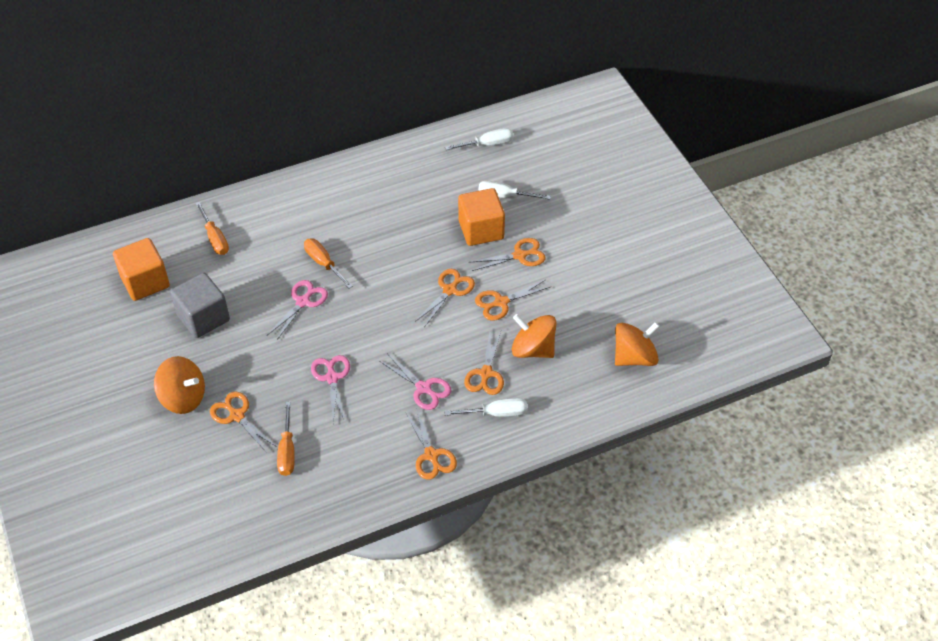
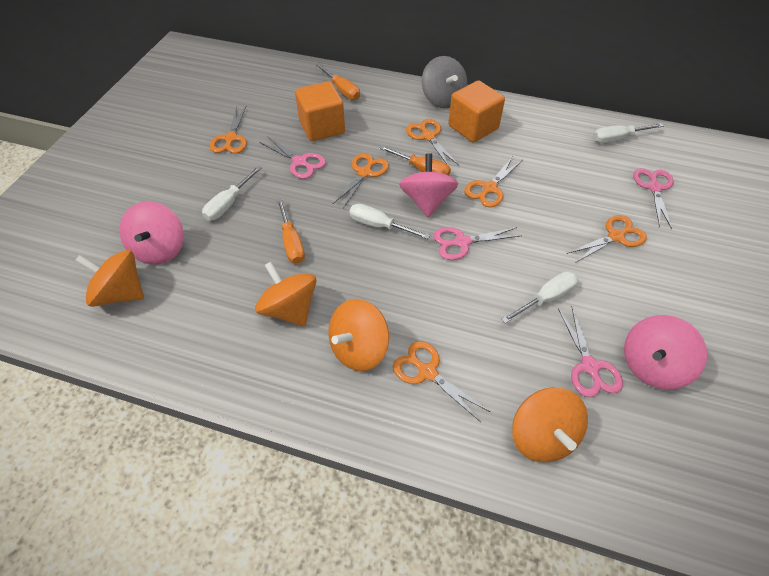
grey cube: [170,273,230,338] = 1 -> none = 0
grey spinning top: none = 0 -> [422,56,467,108] = 1
orange spinning top: [154,356,205,414] [511,314,557,358] [615,322,660,366] = 3 -> [75,250,144,307] [255,262,316,326] [328,299,389,371] [512,387,588,462] = 4
pink scissors: [267,280,328,341] [311,355,350,423] [379,353,451,410] = 3 -> [259,136,326,179] [433,227,522,260] [558,307,623,397] [633,168,673,229] = 4
pink spinning top: none = 0 -> [119,201,184,265] [399,153,458,217] [624,315,707,389] = 3
white screwdriver: [444,398,527,417] [445,128,514,150] [478,181,551,200] = 3 -> [202,166,262,221] [349,204,430,239] [501,271,578,323] [593,123,664,143] = 4

